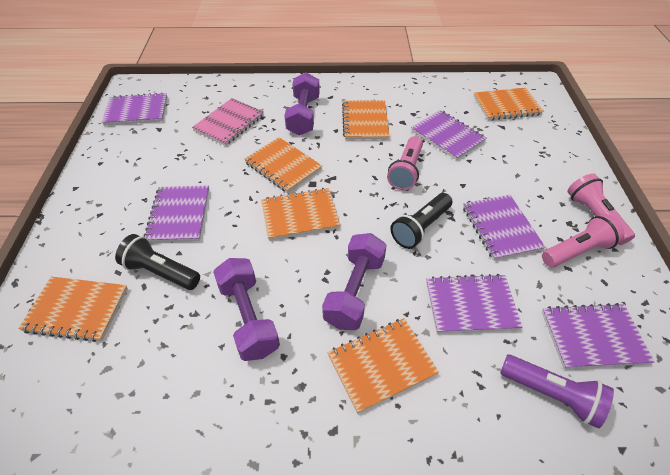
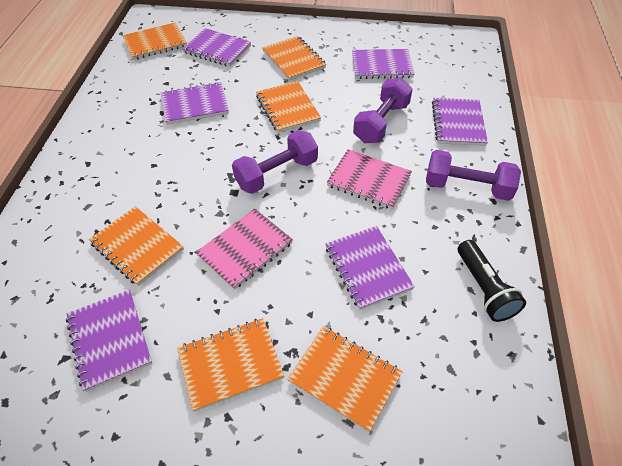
black flashlight: [115,234,200,290] [390,193,452,249] = 2 -> [458,240,526,322] = 1
pink flashlight: [387,136,423,190] [542,214,625,267] [568,173,635,245] = 3 -> none = 0
pink notebook: [192,98,264,146] = 1 -> [196,209,293,290] [327,149,412,209] = 2
purple flashlight: [500,355,614,429] = 1 -> none = 0

